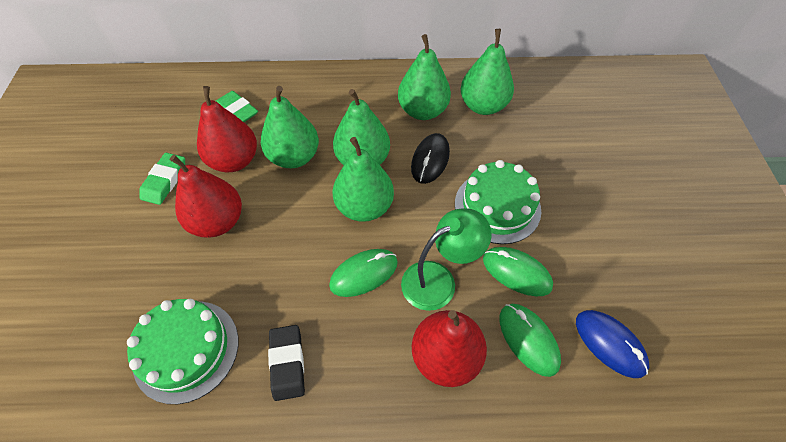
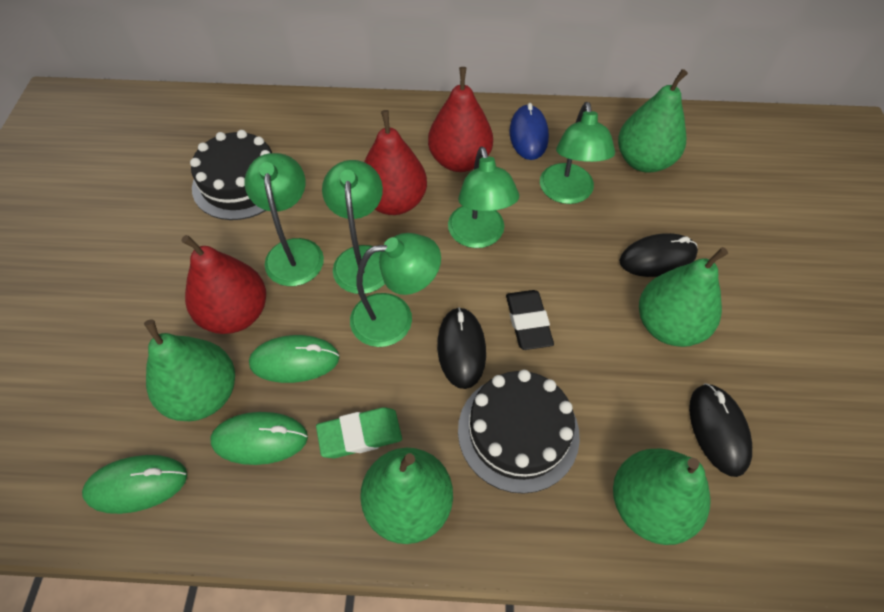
black cake: none = 0 -> [190,130,272,220] [458,370,580,494] = 2
black mouse: [411,133,450,184] = 1 -> [437,307,486,389] [619,233,698,277] [689,384,752,477] = 3
green cake: [127,299,238,404] [455,160,541,244] = 2 -> none = 0
green eraser: [139,153,185,205] [216,91,258,122] = 2 -> [316,407,402,458] = 1
green lamp: [401,208,492,311] = 1 -> [245,153,324,286] [322,160,385,294] [350,233,441,347] [448,146,519,248] [540,102,615,204] = 5

